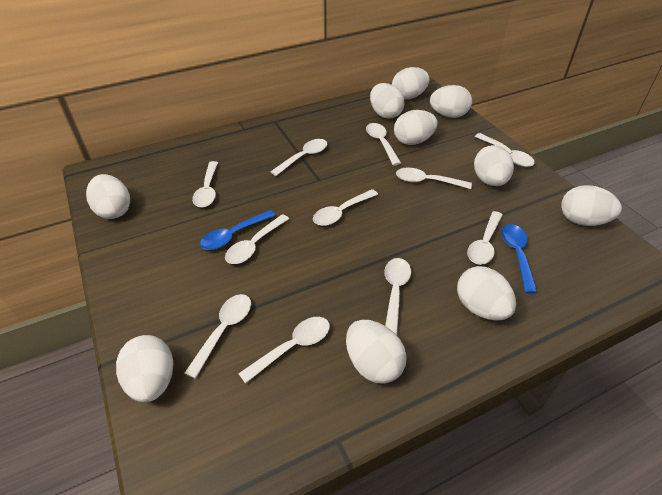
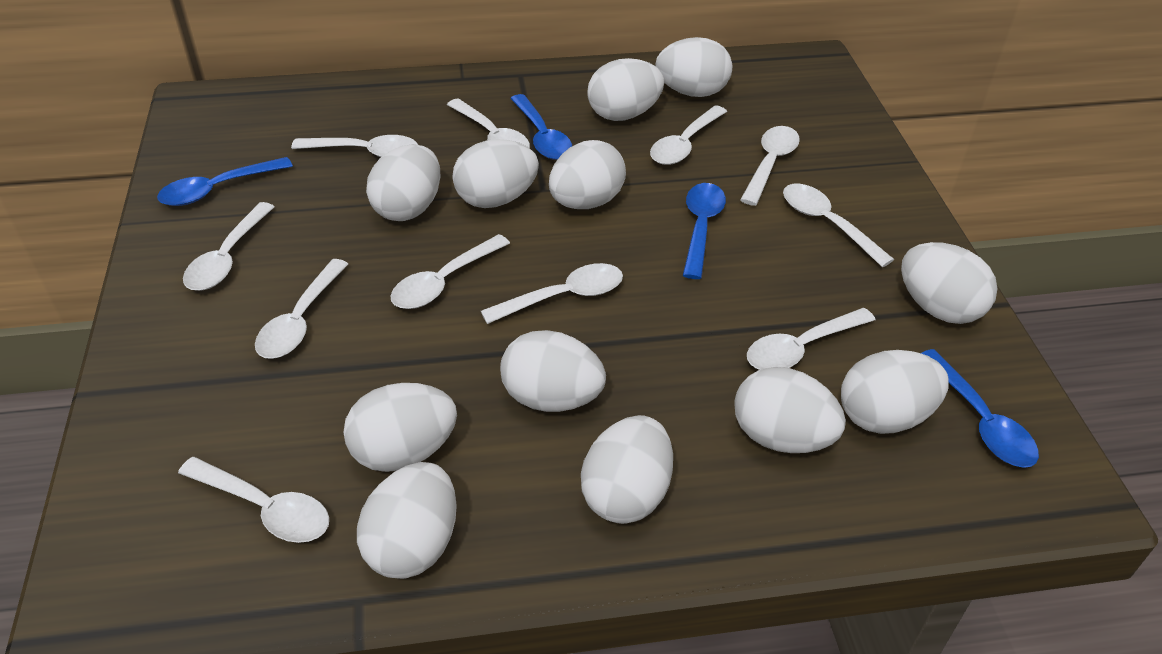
blue spoon: [200,210,276,250] [501,224,537,293] = 2 -> [157,157,293,206] [510,94,572,160] [683,183,726,279] [921,349,1039,468] = 4
white egg: [86,174,130,219] [116,335,173,402] [346,320,406,384] [370,83,405,119] [392,67,429,99] [394,110,438,145] [430,85,472,118] [457,266,516,321] [474,145,514,186] [561,185,622,226] = 10 -> [343,383,457,472] [357,462,457,579] [366,144,440,221] [452,139,539,208] [500,330,606,412] [549,140,626,209] [581,415,673,524] [587,58,664,121] [656,37,732,97] [734,367,846,453] [841,350,949,434] [901,242,998,324] = 12

